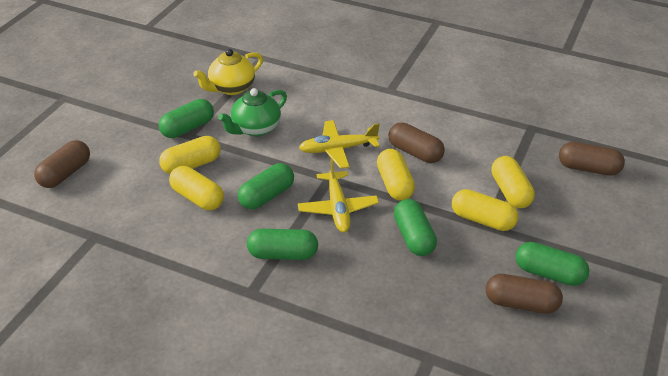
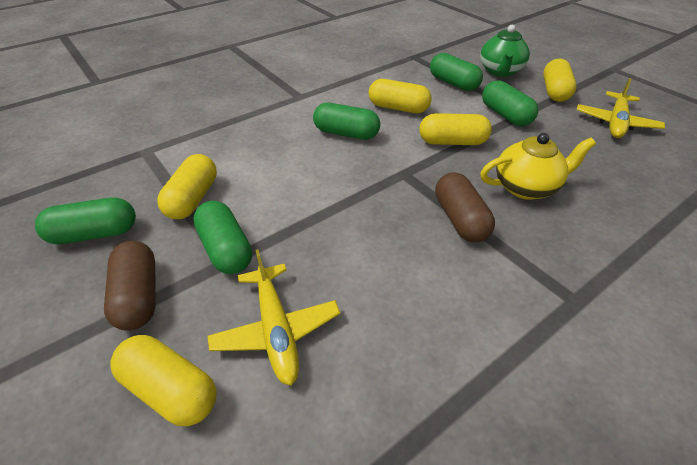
brown capsule: [34,140,90,188] [388,122,445,163] [486,274,563,314] [559,142,625,176] = 4 -> [104,241,156,331] [435,172,495,242] = 2

